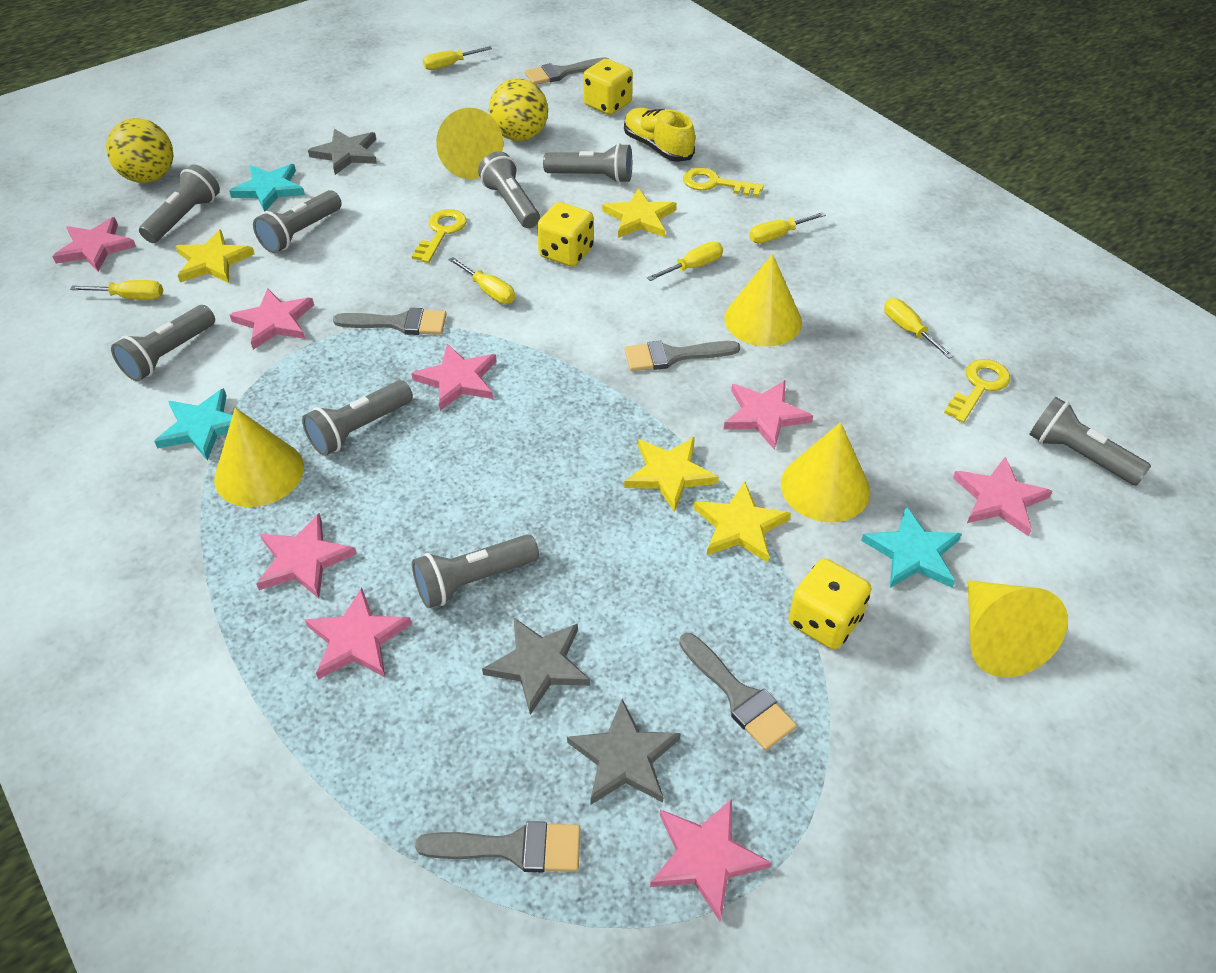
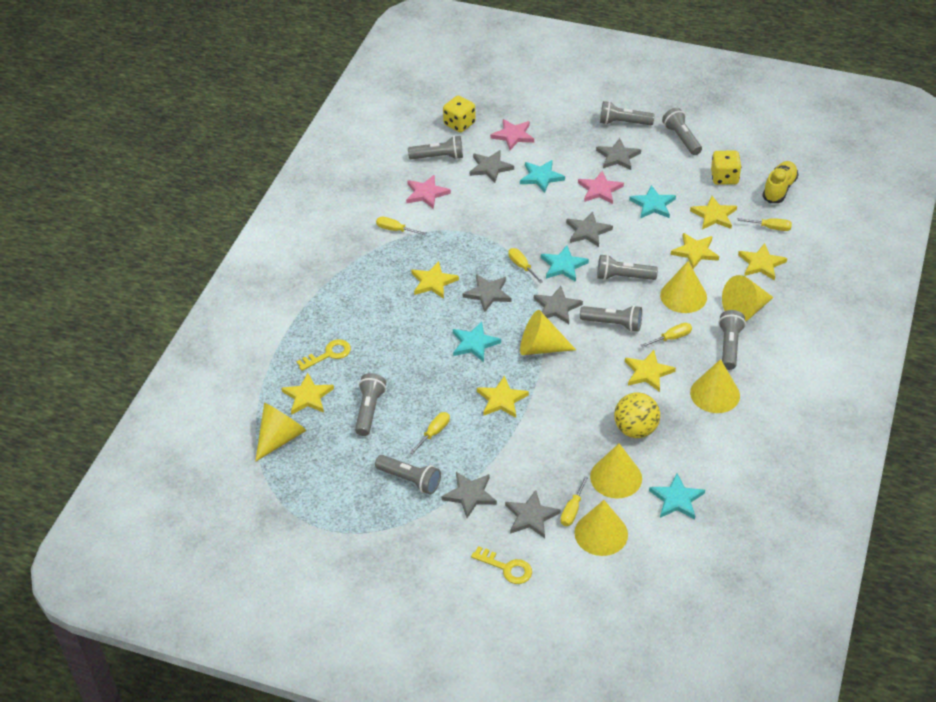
grey brush: [333,308,447,335] [415,821,581,872] [525,57,608,85] [625,341,740,371] [679,633,797,750] = 5 -> none = 0
grey star: [308,129,377,175] [482,617,590,715] [567,699,681,805] = 3 -> [441,472,497,518] [463,274,511,312] [470,150,514,183] [505,490,561,538] [534,286,583,324] [566,211,613,247] [596,138,641,170] = 7
pink star: [52,217,136,271] [230,288,314,350] [256,513,357,599] [305,588,412,679] [411,344,497,411] [650,799,771,922] [724,380,813,450] [953,456,1052,536] = 8 -> [406,175,451,209] [490,119,534,150] [578,171,624,204] = 3
turquoise star: [154,388,233,461] [229,164,305,212] [861,506,962,588] = 3 -> [453,322,501,362] [520,160,565,193] [541,245,589,282] [629,185,676,219] [649,473,705,519] = 5
yellow ball: [106,118,173,183] [489,78,548,141] = 2 -> [614,392,660,438] = 1
yellow cone: [214,408,304,507] [436,108,503,179] [724,254,802,346] [781,422,870,522] [968,580,1068,677] = 5 -> [255,403,307,462] [520,310,576,355] [574,500,628,556] [590,443,642,498] [660,261,707,313] [690,359,740,413] [722,275,774,322] = 7
yellow dice: [537,202,594,267] [583,59,633,115] [789,558,871,650] = 3 -> [443,96,476,132] [711,151,741,185] = 2
yellow key: [412,209,467,263] [683,167,764,197] [944,359,1010,423] = 3 -> [297,339,351,371] [471,546,532,584] = 2
yellow star: [175,230,254,283] [602,188,677,238] [624,437,719,512] [694,482,791,563] = 4 -> [282,373,334,415] [411,261,459,299] [477,375,529,418] [625,350,676,392] [671,233,719,269] [690,196,737,229] [738,243,787,280] = 7

